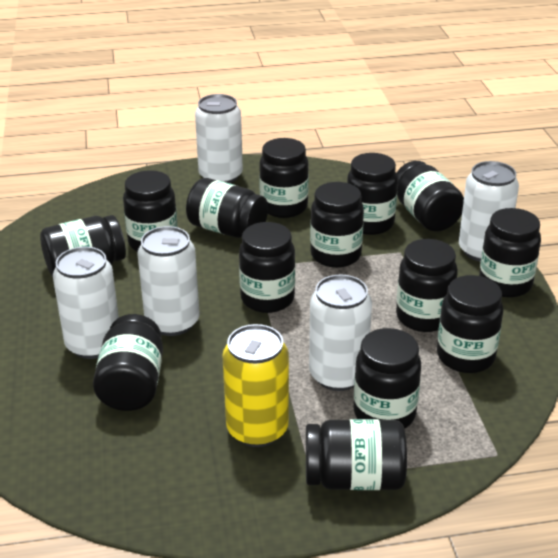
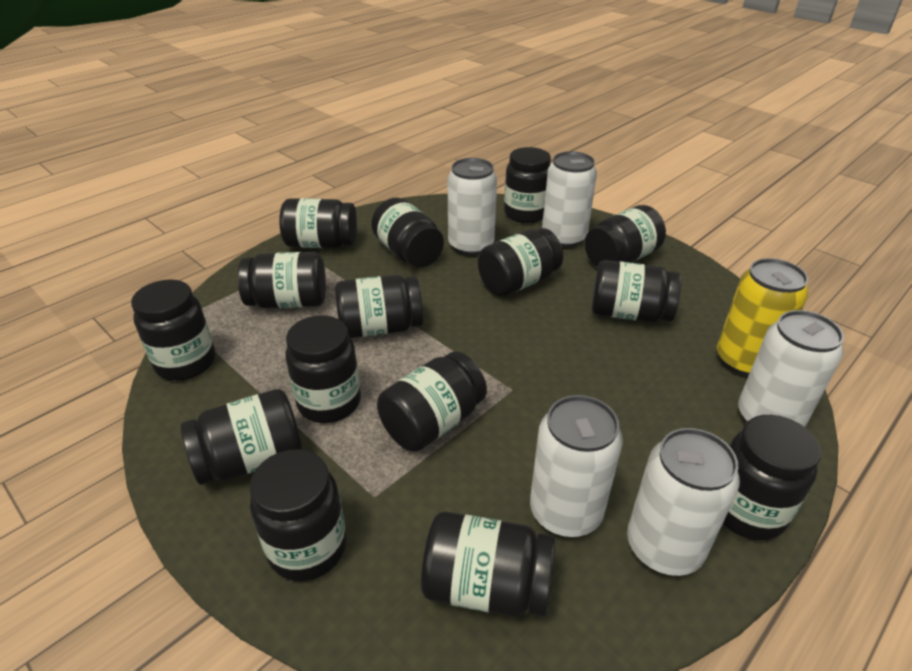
black jar: [40,215,126,277] [93,314,163,411] [123,170,178,252] [186,178,268,238] [239,222,295,313] [259,138,309,218] [306,419,407,490] [310,182,364,268] [347,153,398,235] [354,328,421,429] [396,161,464,231] [396,239,458,332] [437,275,503,373] [479,208,541,297] = 14 -> [131,280,215,381] [180,389,302,485] [238,252,326,308] [249,449,347,581] [279,198,357,248] [285,315,361,423] [335,275,423,338] [371,198,444,268] [377,352,487,452] [421,512,555,617] [478,228,563,296] [504,147,551,223] [585,205,666,267] [592,260,681,322] [723,415,821,541] = 15

